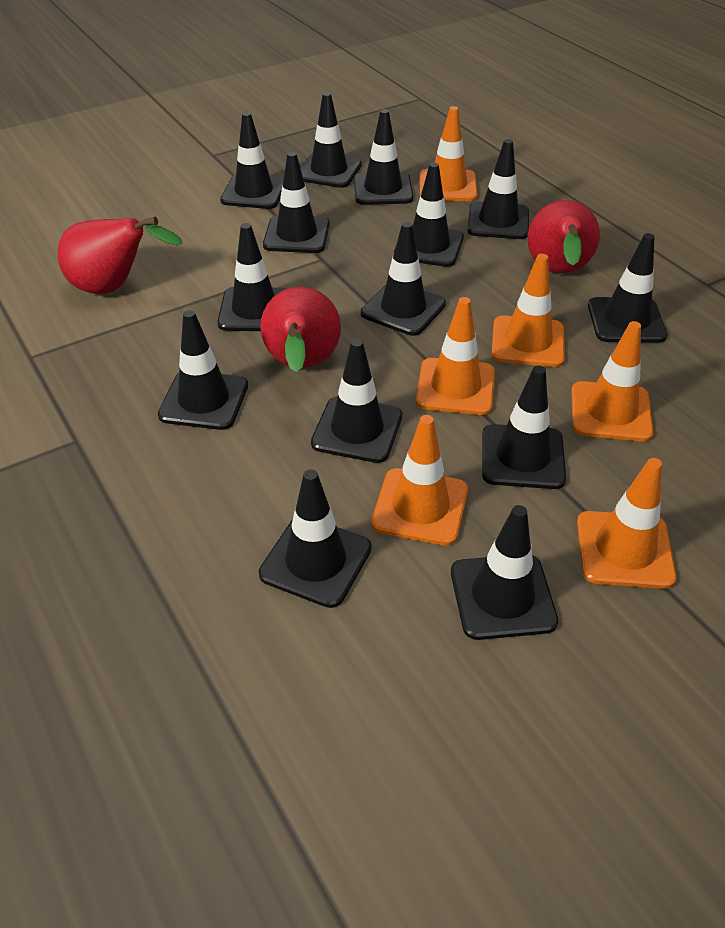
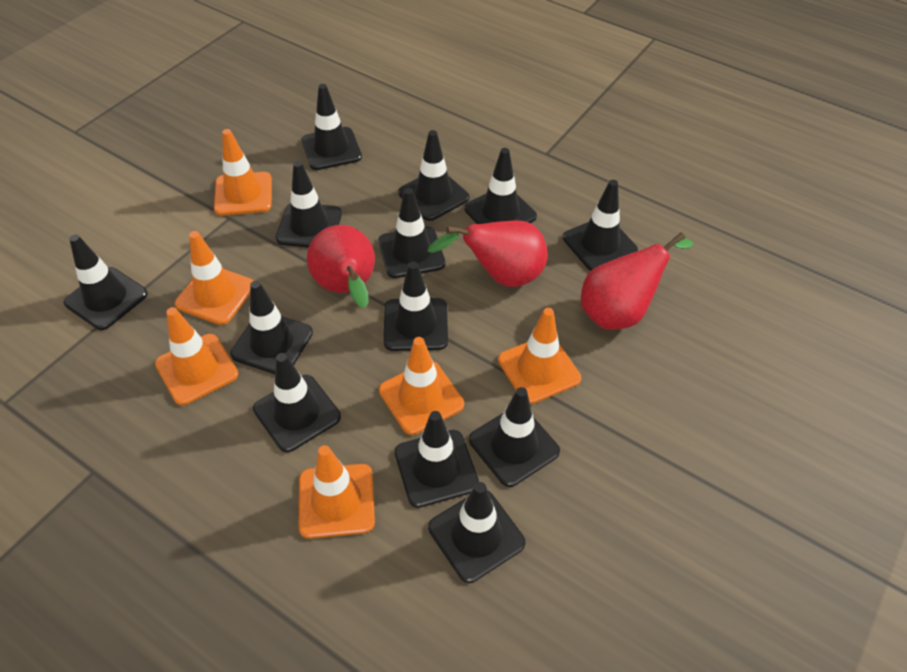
black traffic cone: [158,310,248,430] [217,223,286,331] [220,112,284,209] [259,469,372,608] [263,152,329,253] [300,92,362,188] [311,339,402,463] [354,109,413,205] [361,222,446,336] [394,163,464,267] [451,505,558,640] [467,139,529,239] [482,365,566,489] [588,233,667,343] = 14 -> [64,234,148,330] [230,281,313,374] [253,353,341,452] [276,161,342,248] [301,84,362,170] [378,188,445,278] [384,262,448,351] [395,411,479,508] [398,130,469,221] [428,482,526,583] [464,148,537,224] [469,387,560,487] [563,180,638,271] = 13

